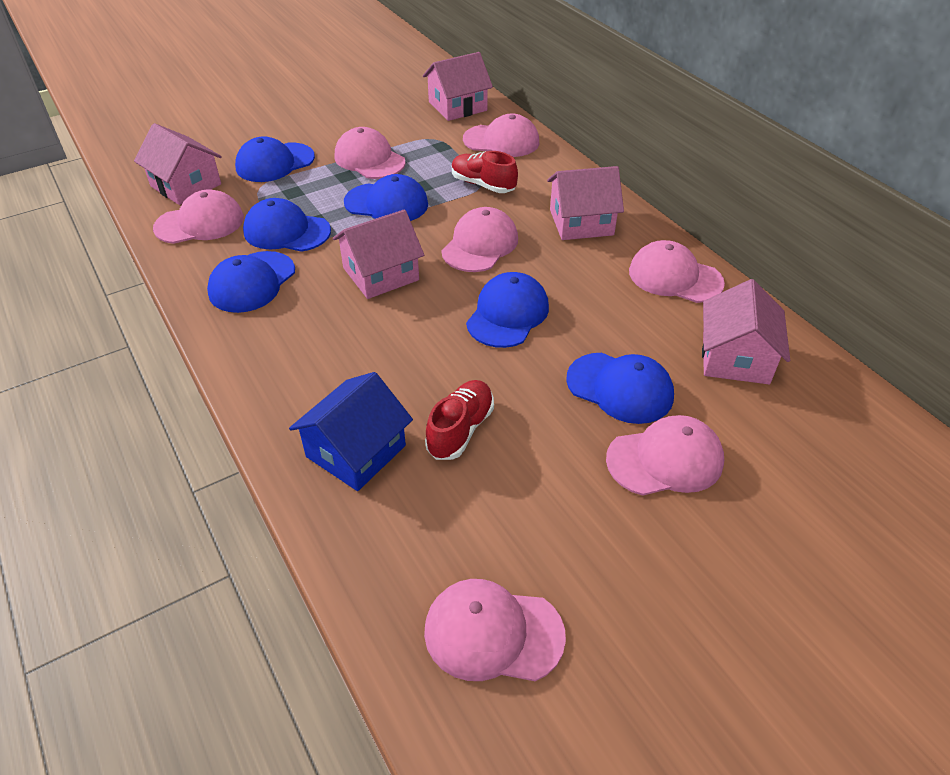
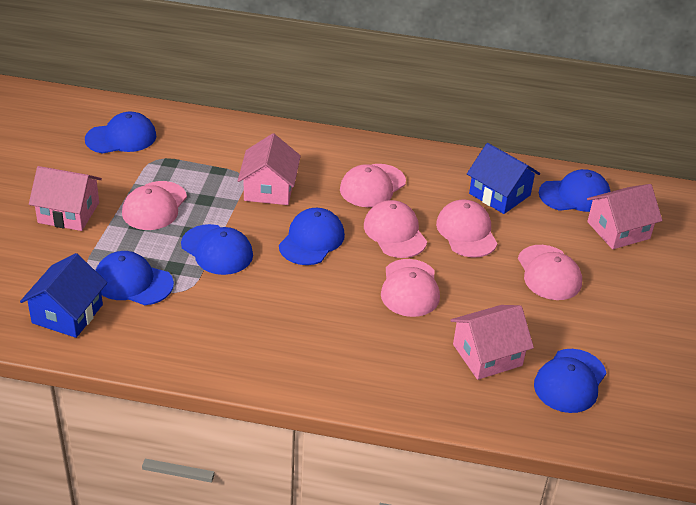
blue house: [289,372,413,491] = 1 -> [20,253,107,338] [467,143,540,214] = 2
pink cap: [153,189,244,244] [335,127,406,179] [424,579,566,681] [441,207,518,272] [463,114,539,157] [606,415,724,496] [629,240,725,303] = 7 -> [122,181,187,230] [340,164,406,207] [364,200,427,258] [381,259,440,317] [436,199,498,258] [518,245,582,300] = 6
pink house: [134,123,222,205] [333,209,424,299] [423,52,493,121] [547,166,624,240] [702,279,790,384] = 5 -> [29,166,102,231] [238,133,301,205] [450,305,534,380] [587,184,662,249] = 4
red shoe: [425,380,494,460] [452,151,518,193] = 2 -> none = 0

